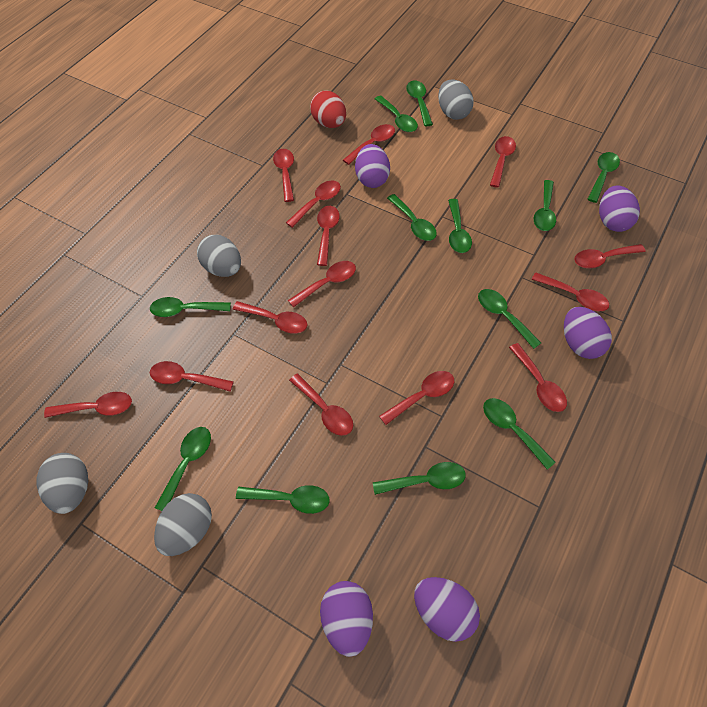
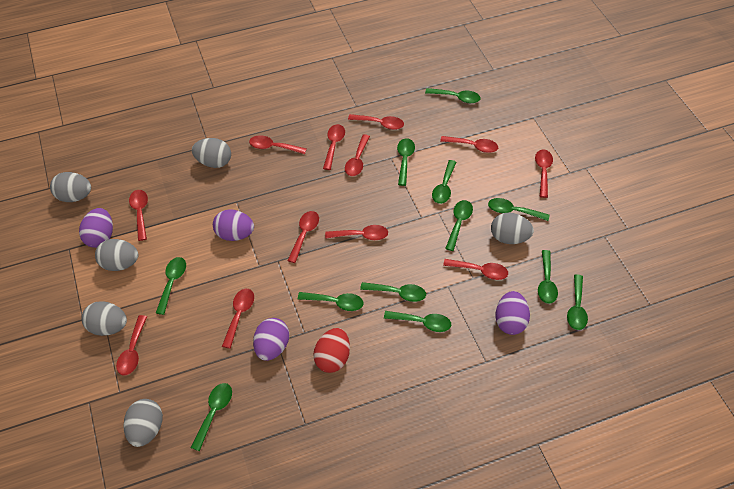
grey egg: [36,453,88,514] [154,493,212,556] [197,235,241,277] [438,79,473,120] = 4 -> [50,172,91,202] [81,301,127,336] [95,239,138,271] [123,399,163,447] [192,138,231,168] [491,213,534,244] = 6
purple egg: [320,581,373,657] [355,144,390,188] [414,577,480,642] [564,307,612,359] [599,185,640,232] = 5 -> [79,208,113,248] [213,209,254,241] [253,318,289,361] [495,291,530,335] = 4
red spoon: [44,392,132,418] [150,361,234,391] [233,301,308,334] [273,149,294,202] [286,180,341,228] [288,261,356,307] [289,374,353,436] [317,206,340,266] [343,124,395,165] [379,371,454,425] [490,136,516,188] [509,343,567,412] [531,272,609,311] [574,244,646,268] = 14 -> [116,315,147,376] [129,190,148,241] [222,289,254,349] [249,135,307,154] [287,211,319,263] [323,124,345,170] [325,225,388,240] [345,134,370,176] [348,114,404,130] [440,136,498,153] [443,259,508,280] [535,150,553,198] = 12

